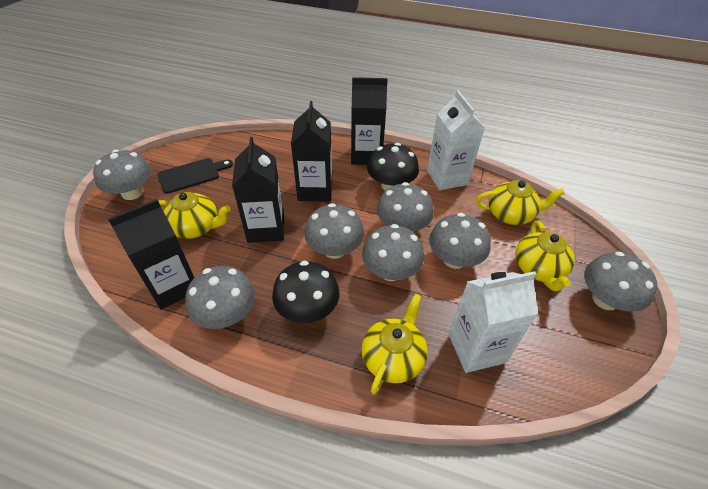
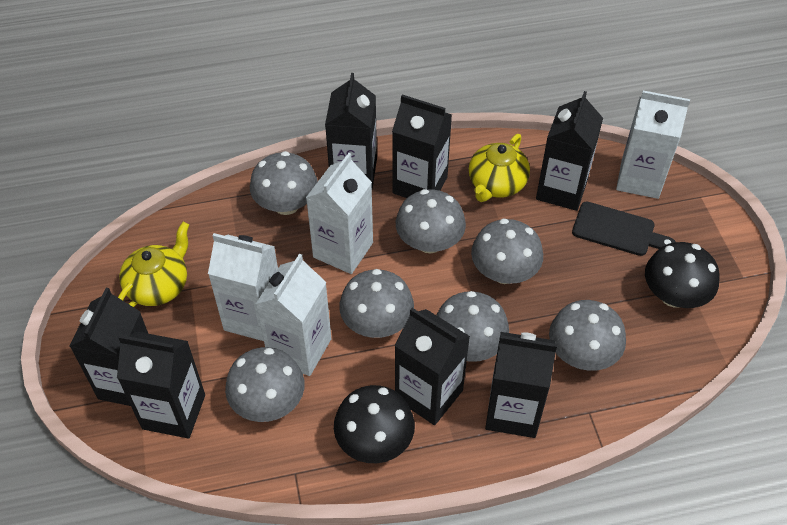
black carton: [108,199,194,310] [232,137,284,243] [291,101,332,202] [351,77,388,165] = 4 -> [70,288,148,406] [117,332,205,439] [325,73,377,189] [392,95,452,198] [395,308,470,425] [485,332,557,438] [536,91,603,211] = 7
white carton: [427,90,484,190] [449,271,538,373] = 2 -> [208,233,278,341] [256,254,331,376] [306,153,373,274] [616,91,690,199] = 4
yellow teapot: [158,192,231,239] [361,294,428,394] [476,180,565,225] [515,221,575,291] = 4 -> [118,222,189,307] [469,134,530,202] = 2

